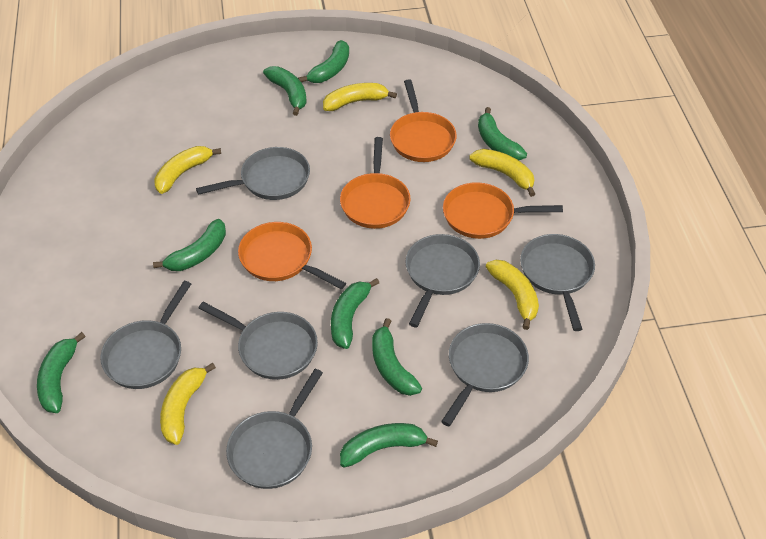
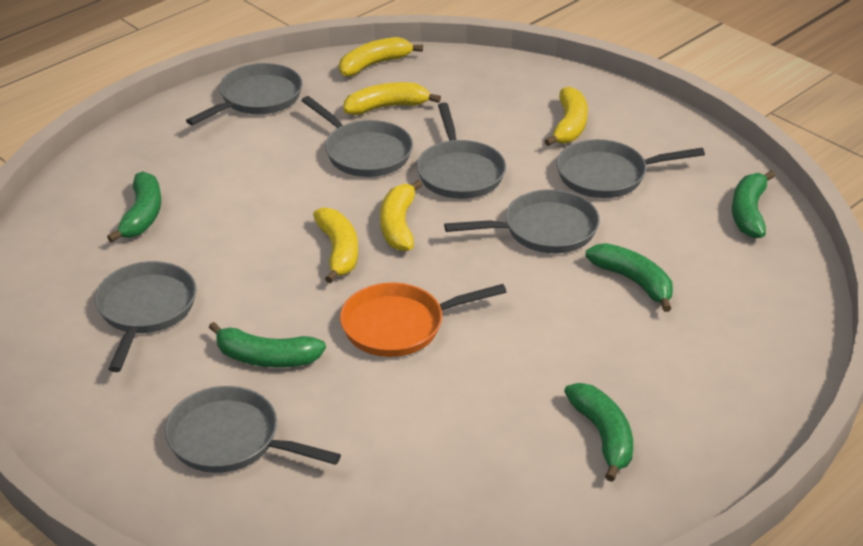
green banana: [37,332,86,413] [153,219,226,271] [263,66,307,116] [298,40,349,83] [331,278,379,349] [340,423,438,468] [372,318,422,396] [478,107,527,160] = 8 -> [107,171,161,243] [209,322,326,368] [564,383,633,482] [585,243,673,312] [732,170,775,238] = 5
orange pan: [238,222,346,289] [340,137,411,229] [390,80,457,162] [443,182,563,239] = 4 -> [340,282,506,357] = 1

